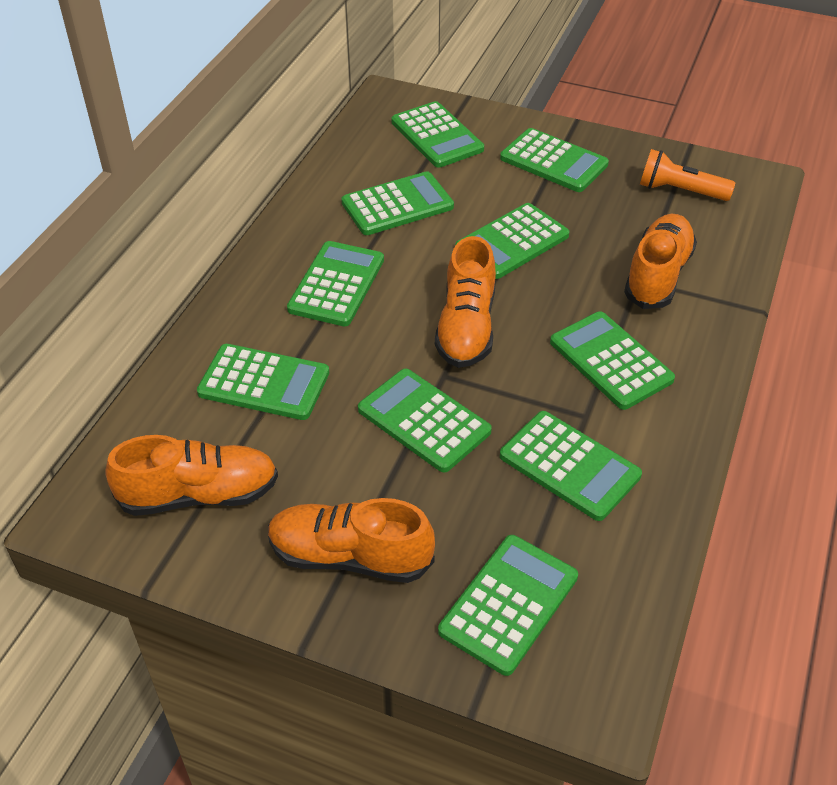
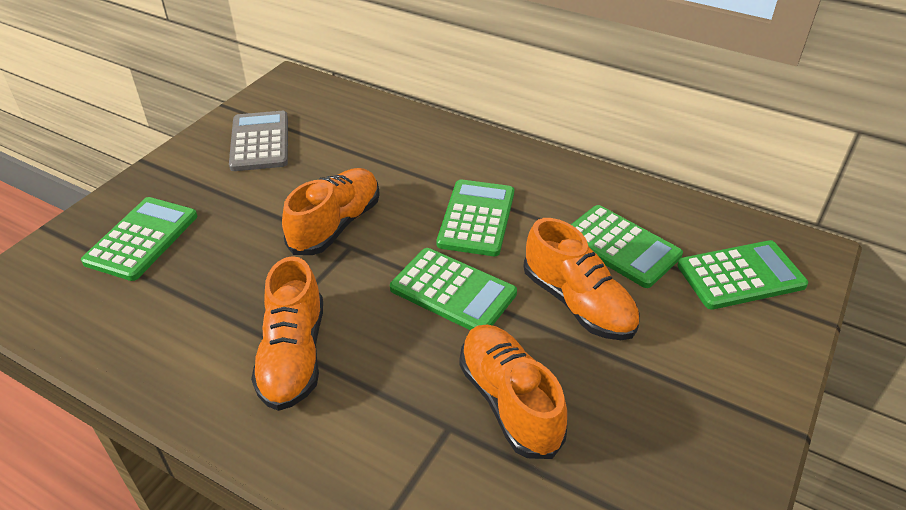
green calculator: [197,344,329,420] [287,241,384,326] [341,171,454,235] [358,369,492,473] [392,101,484,168] [438,535,578,676] [455,203,570,279] [500,128,609,192] [500,411,642,521] [550,311,675,410] = 10 -> [81,197,197,281] [390,248,517,330] [437,179,514,256] [571,205,683,288] [677,240,808,310] = 5
grey calculator: none = 0 -> [229,111,288,171] = 1
orange flashlight: [640,149,735,201] = 1 -> none = 0

